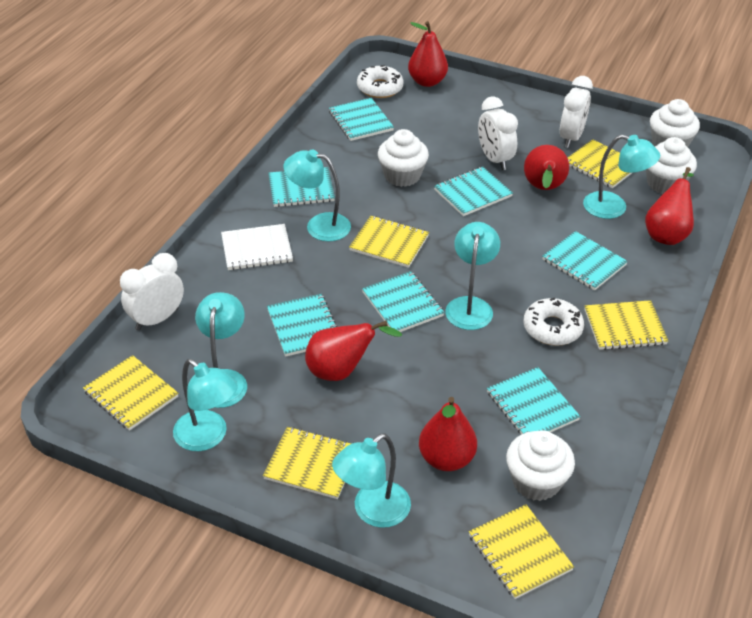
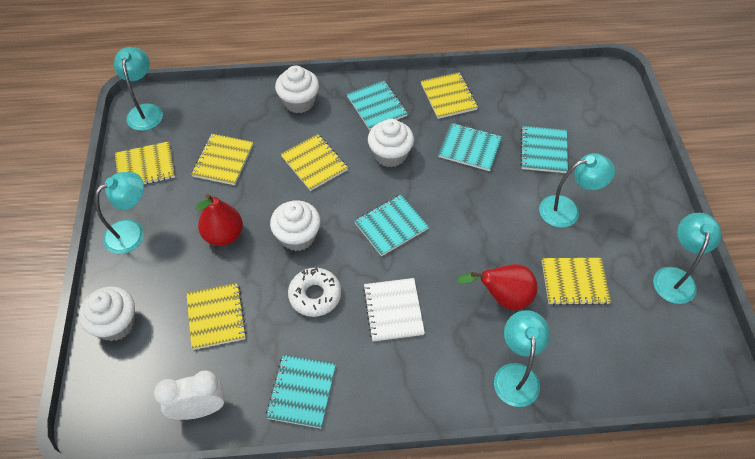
red pear: [305,321,402,381] [408,21,448,87] [419,397,477,471] [524,145,569,190] [645,167,694,245] = 5 -> [196,194,243,246] [457,264,537,310] = 2
turquoise lamp: [173,359,238,451] [195,292,247,408] [284,150,351,241] [332,433,411,528] [445,222,500,330] [583,135,660,219] = 6 -> [95,172,144,254] [114,47,163,131] [494,310,550,407] [539,153,615,228] [653,213,722,304] = 5
turquoise notebook: [267,294,338,357] [268,167,335,207] [329,98,394,141] [362,271,445,332] [434,167,513,216] [487,367,581,434] [542,231,628,290] = 7 -> [266,355,336,428] [347,80,408,130] [354,195,429,256] [438,123,502,171] [520,126,568,173] = 5
white clock: [120,253,184,331] [478,97,518,170] [560,76,593,148] = 3 -> [154,370,225,420] = 1
white donut: [357,65,404,98] [523,298,584,346] = 2 -> [288,267,341,317] = 1

